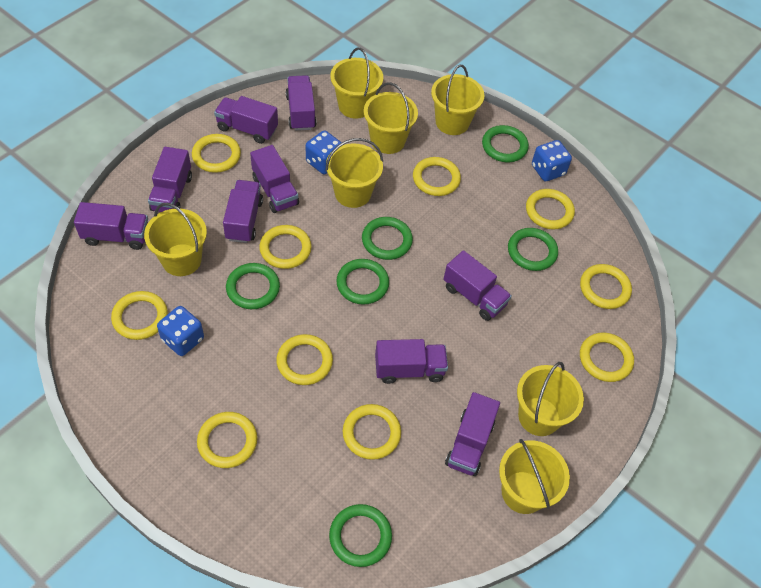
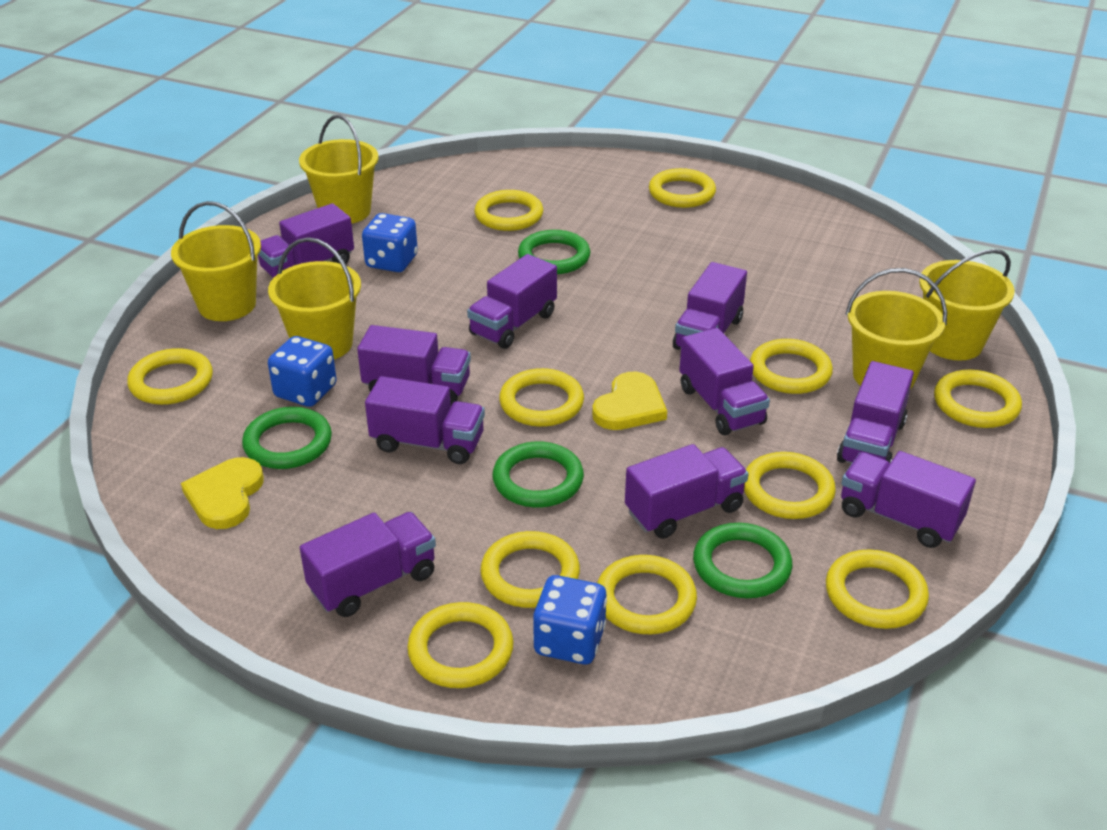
green ring: [226,263,280,309] [329,504,392,567] [336,259,389,305] [362,217,413,260] [482,125,529,162] [508,228,558,271] = 6 -> [242,407,332,469] [492,441,584,508] [518,230,590,274] [693,523,793,598] = 4
purple truck: [74,202,148,250] [148,147,192,212] [214,96,278,144] [223,180,263,243] [250,145,299,213] [286,75,317,131] [375,339,448,384] [444,250,512,321] [445,392,500,476] = 9 -> [258,203,354,278] [300,512,436,617] [357,325,471,405] [365,376,485,464] [467,254,557,349] [625,444,749,539] [673,262,747,350] [679,328,770,436] [837,361,914,464] [841,451,976,548] = 10
yellow bucket: [144,203,207,276] [325,138,383,208] [330,48,383,119] [364,82,418,154] [431,64,484,135] [499,439,570,514] [517,362,584,436] = 7 -> [171,201,261,321] [268,237,361,359] [299,115,379,224] [845,268,947,389] [919,249,1015,361] = 5
yellow heart: none = 0 -> [181,457,264,529] [592,372,667,430] = 2
yellow ring: [111,291,168,340] [192,134,241,173] [197,412,257,468] [259,225,312,269] [276,334,333,385] [343,404,401,460] [413,157,461,196] [526,189,575,229] [580,264,632,309] [580,332,634,382] = 10 -> [127,348,213,405] [407,602,513,688] [474,190,543,231] [480,531,580,608] [499,368,584,427] [597,555,697,634] [649,168,716,208] [744,452,836,519] [750,339,833,394] [826,550,929,629] [934,370,1022,428] = 11

